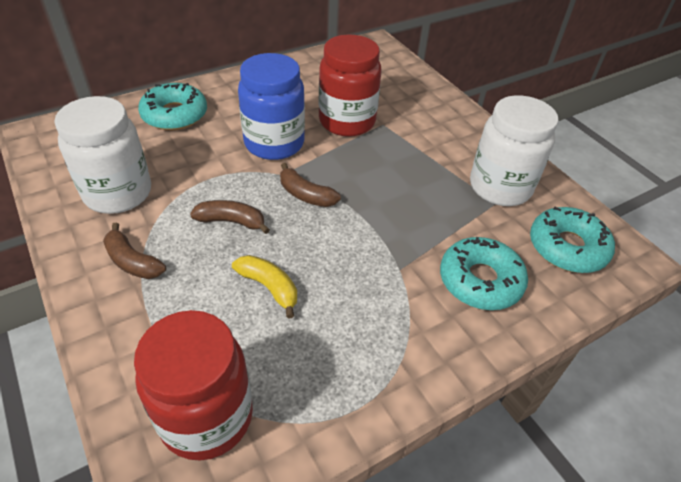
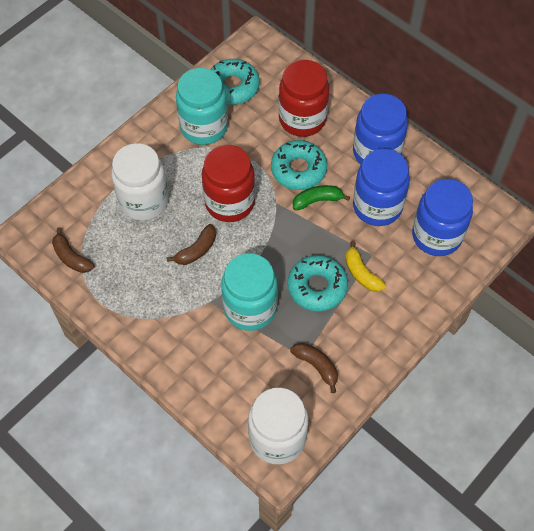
blue jar: [238,53,305,160] = 1 -> [353,94,408,164] [353,149,410,226] [412,179,473,256] = 3
green banana: none = 0 -> [293,185,350,210] = 1
turquoise jar: none = 0 -> [176,68,228,145] [221,253,278,331] = 2

